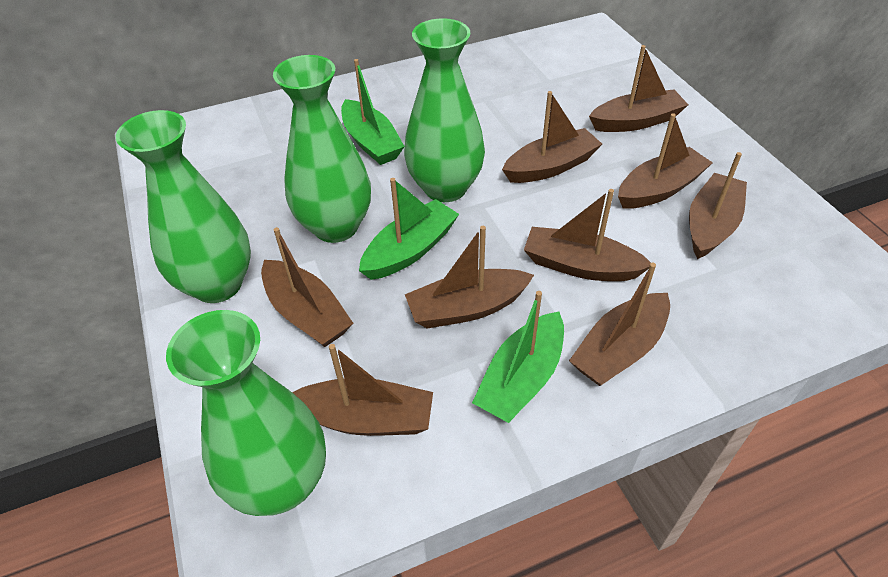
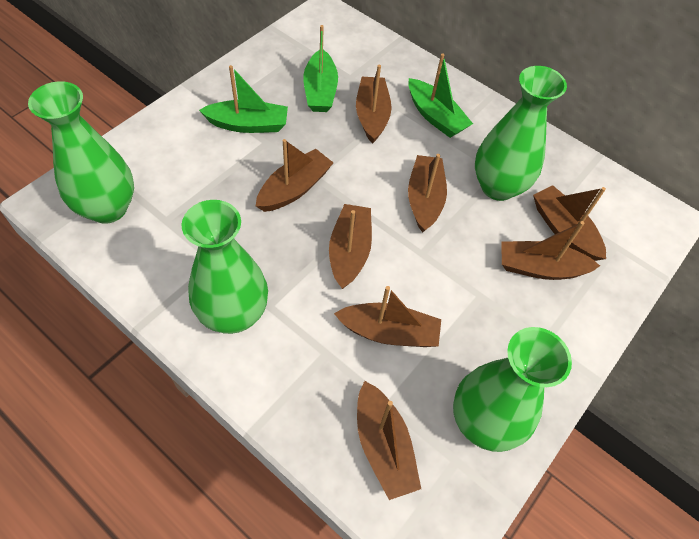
brown boat: [261,227,353,347] [292,344,433,436] [405,226,534,328] [502,91,602,183] [524,189,651,281] [569,263,670,386] [589,45,689,132] [618,113,713,209] [689,152,747,259] = 9 -> [256,139,333,212] [329,204,372,289] [334,286,441,347] [356,65,392,144] [357,381,421,500] [408,154,447,233] [501,221,600,280] [533,185,606,261] = 8

